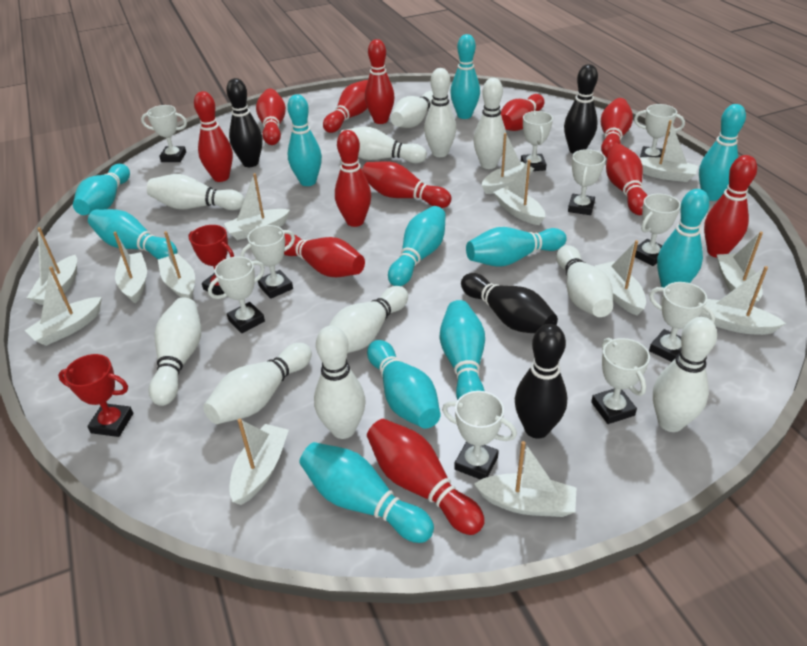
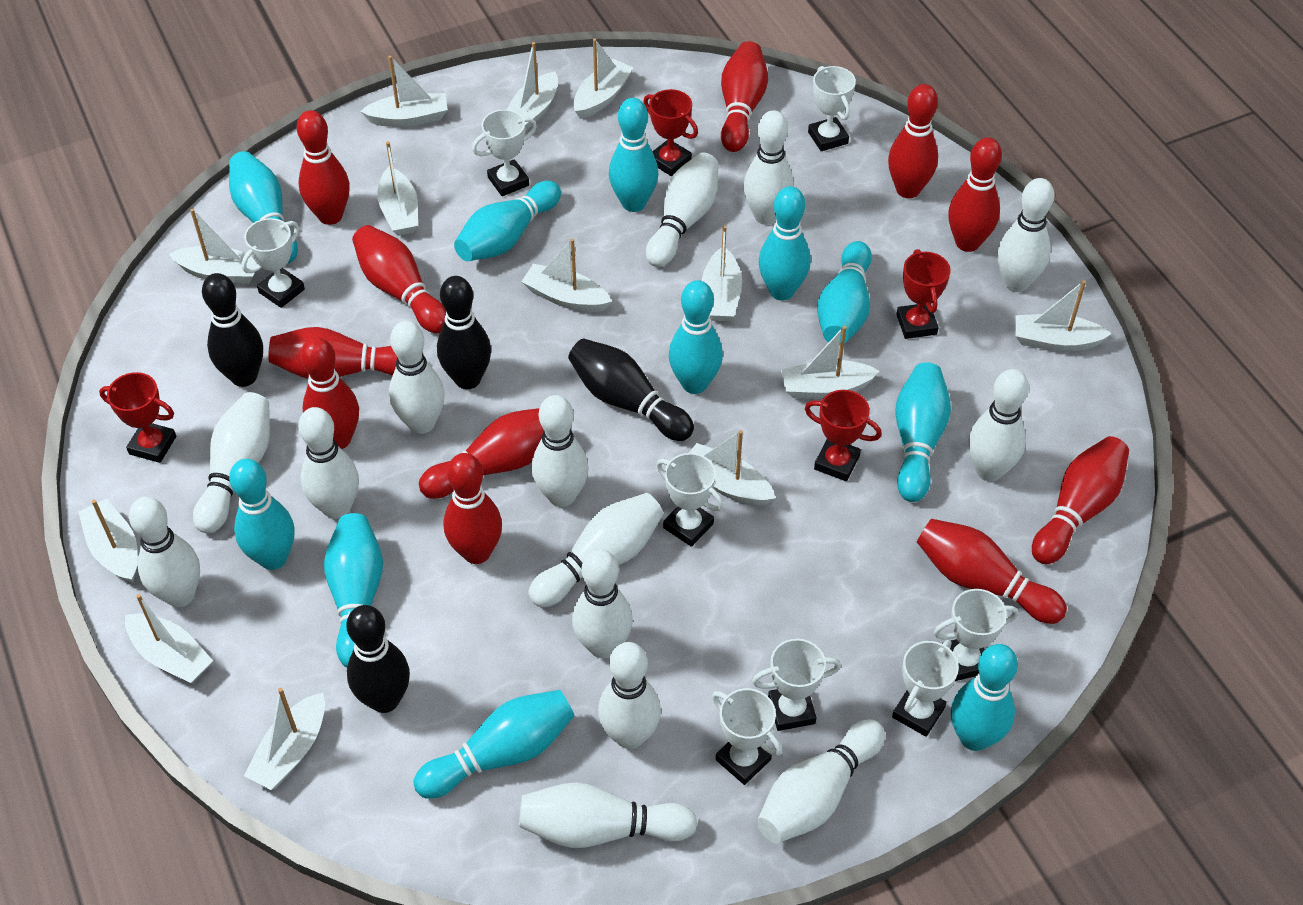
red bowling pin: [194,91,233,182] [256,89,286,145] [284,234,365,277] [323,80,368,133] [335,130,371,227] [362,161,452,208] [365,39,395,124] [367,419,485,535] [501,94,545,131] [601,98,633,157] [606,144,648,215] [704,155,757,258] = 12 -> [268,327,397,379] [297,110,350,225] [301,337,359,449] [352,225,446,333] [419,408,544,499] [444,453,502,564] [721,41,768,152] [888,84,938,198] [917,519,1067,624] [948,138,1002,252] [1032,436,1129,564] = 11
red trophy: [58,354,133,437] [188,225,234,295] = 2 -> [99,372,176,463] [643,89,698,176] [805,390,882,481] [896,249,951,339] = 4
white bowling pin: [147,174,244,210] [149,297,201,406] [203,343,312,424] [314,326,365,439] [329,286,408,353] [341,127,427,163] [391,91,433,128] [424,68,456,157] [473,78,507,169] [556,245,613,317] [653,317,717,432] = 11 -> [129,497,200,607] [193,392,270,534] [298,407,359,519] [389,321,445,434] [519,782,697,848] [529,493,664,607] [531,395,588,507] [572,549,633,659] [598,642,661,749] [646,153,719,267] [743,110,794,225] [757,719,885,843] [968,369,1029,481] [998,178,1054,292] = 14
white trophy: [141,105,187,162] [208,256,265,333] [240,225,295,299] [442,391,517,480] [521,111,553,171] [568,149,606,215] [591,338,650,424] [634,104,685,157] [635,194,681,266] [649,282,715,362] = 10 -> [241,218,305,308] [472,109,537,196] [656,453,724,547] [712,688,782,785] [752,639,841,731] [808,66,856,151] [892,640,959,737] [934,589,1018,681] = 8

